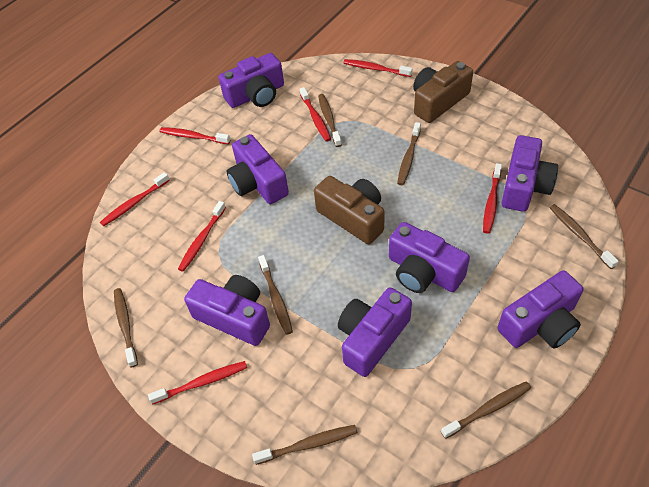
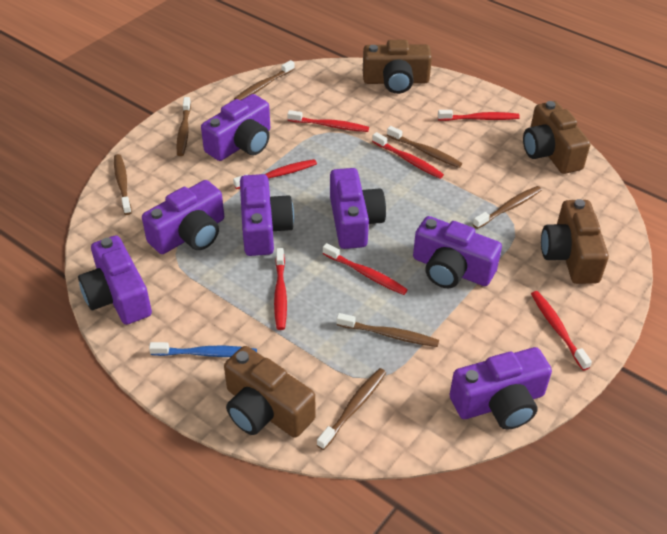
blue toothbrush: none = 0 -> [149,342,257,357] = 1
brown camera: [314,176,385,244] [413,61,473,123] = 2 -> [224,346,316,438] [363,40,432,94] [523,101,590,174] [541,199,609,284] = 4

